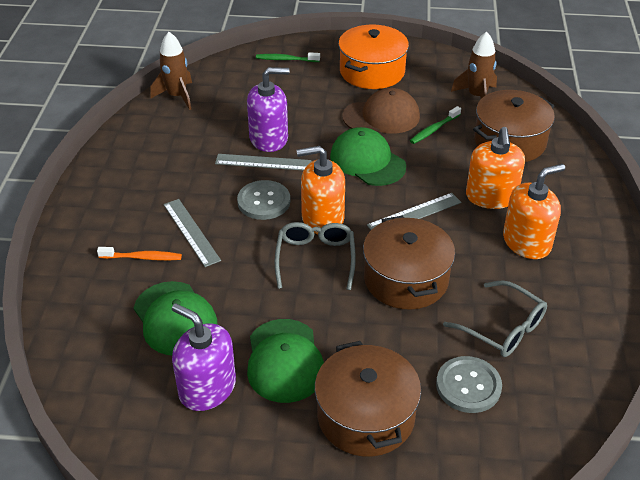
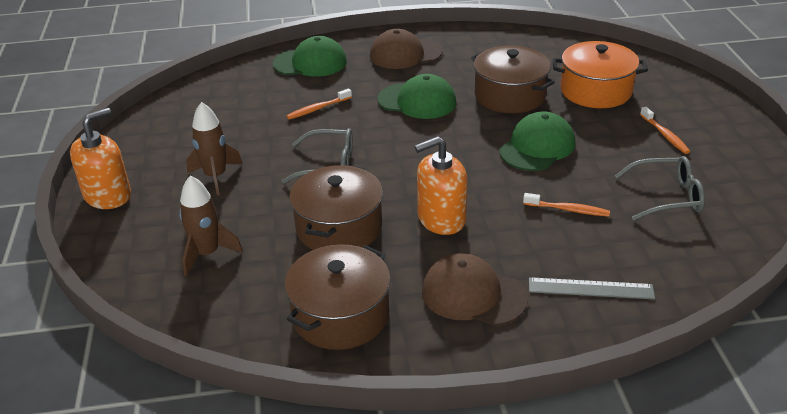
brown cap: [342,88,420,134] = 1 -> [370,29,443,69] [422,253,528,326] = 2
green toothbrush: [256,52,320,62] [410,106,461,144] = 2 -> none = 0
grey button: [237,180,290,220] [436,356,502,413] = 2 -> none = 0
grey ruler: [163,199,221,267] [215,154,312,171] [367,193,461,230] = 3 -> [529,277,655,299] = 1
orange soap dispenser: [296,146,345,234] [466,127,525,209] [503,164,565,259] = 3 -> [70,108,131,209] [415,136,467,235] = 2
orange toothbrush: [97,247,182,261] = 1 -> [287,88,352,120] [523,193,610,217] [640,107,690,154] = 3
purple soap dispenser: [172,303,236,411] [247,67,289,152] = 2 -> none = 0

